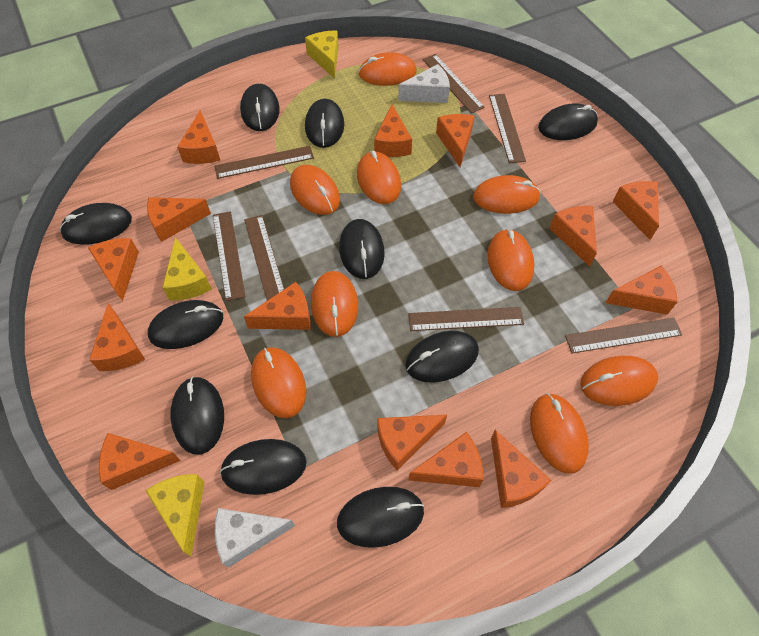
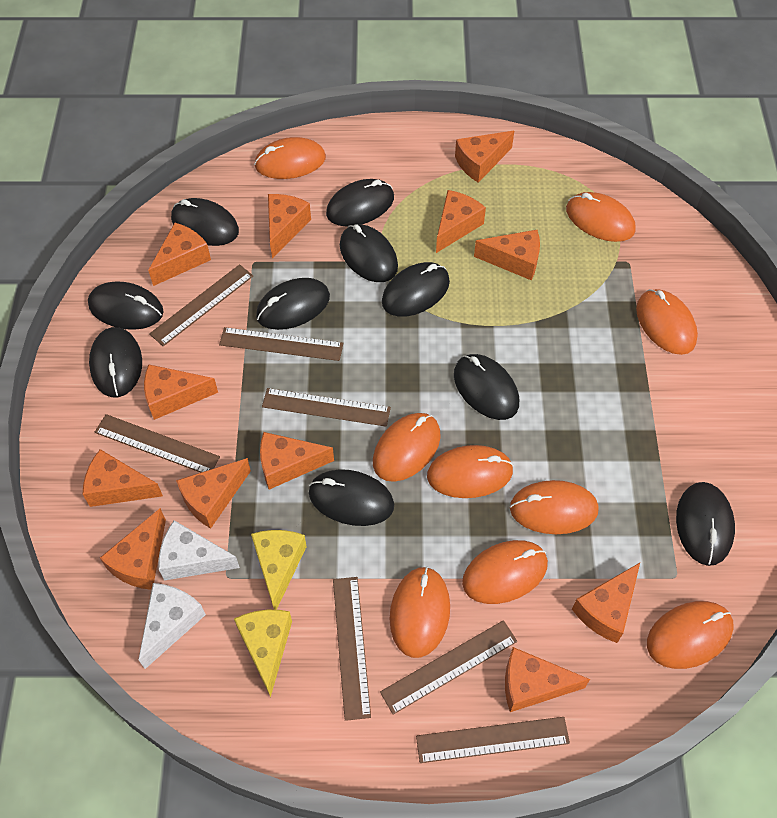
orange cheese: [88,238,139,301] [89,303,145,371] [99,433,181,490] [147,197,211,242] [177,110,220,164] [244,282,311,330] [374,104,412,157] [377,415,447,470] [409,432,484,487] [436,114,475,167] [491,430,552,508] [549,206,597,267] [605,265,678,314] [612,181,659,240] = 14 -> [83,449,163,507] [100,508,166,590] [144,364,218,420] [148,223,211,286] [176,458,251,529] [260,432,334,490] [268,194,311,258] [436,190,486,253] [455,131,514,183] [474,230,540,280] [505,647,590,712] [572,563,640,643] = 12
yellow cheese: [145,474,204,556] [162,237,212,300] [305,31,338,79] = 3 -> [234,610,292,697] [251,530,307,610] = 2

